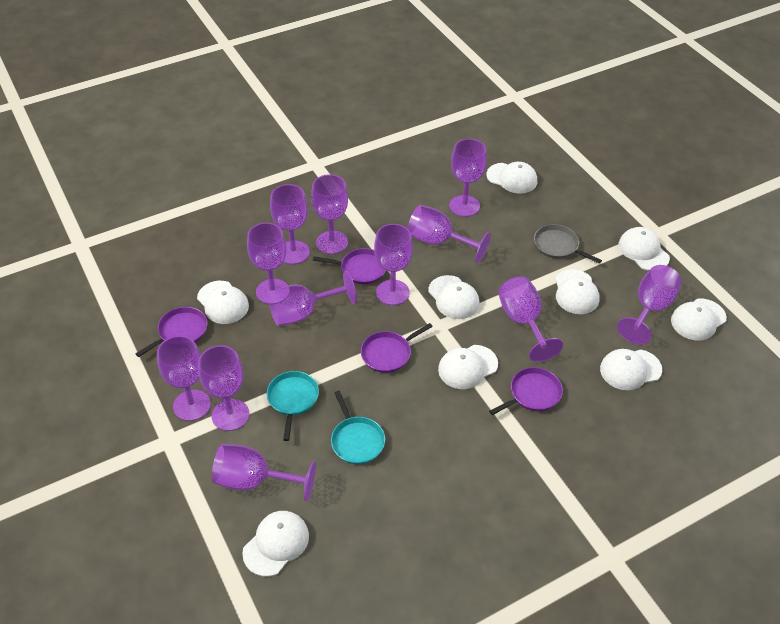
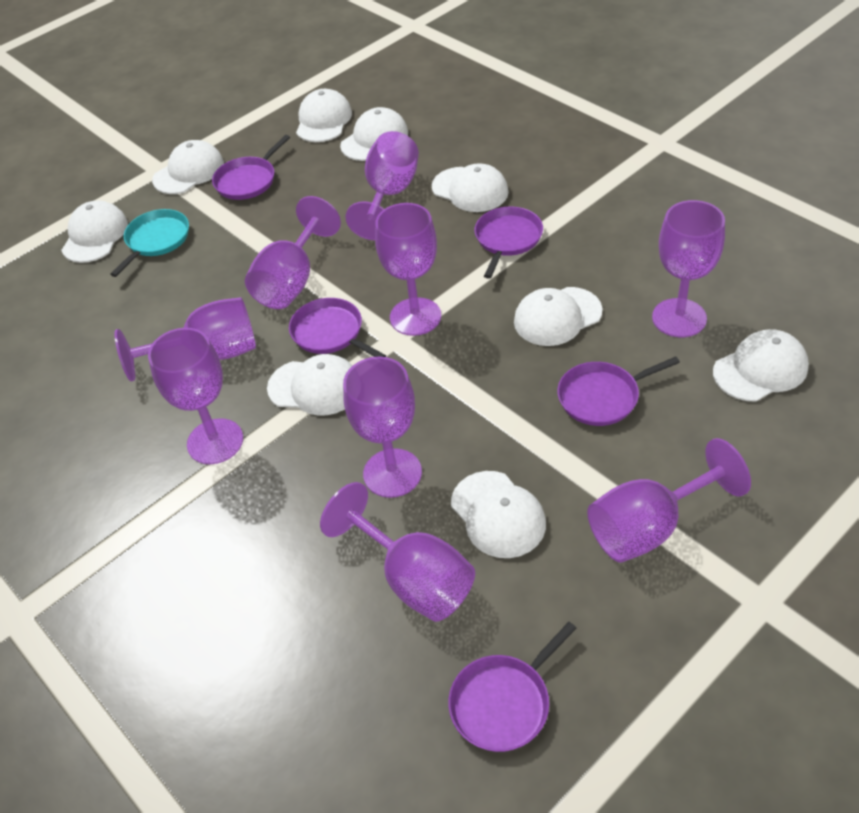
grey pan: [534,224,602,264] = 1 -> none = 0
purple goblet: [157,336,211,421] [198,345,249,431] [212,444,316,501] [247,223,288,304] [268,271,357,326] [270,184,310,264] [311,174,348,254] [374,224,413,305] [407,205,491,263] [449,139,487,217] [498,276,563,362] [617,265,682,345] = 12 -> [114,297,256,381] [148,328,243,464] [245,196,341,309] [320,482,475,622] [343,357,422,498] [345,131,419,240] [375,203,441,336] [587,438,751,563] [652,200,725,337] = 9
purple pan: [136,307,207,357] [313,248,386,284] [361,323,433,373] [489,367,563,415] = 4 -> [212,135,290,200] [289,298,386,357] [448,622,577,752] [474,207,543,279] [557,356,680,426] = 5
turquoise pan: [267,371,319,441] [331,391,385,464] = 2 -> [110,209,189,277] = 1

